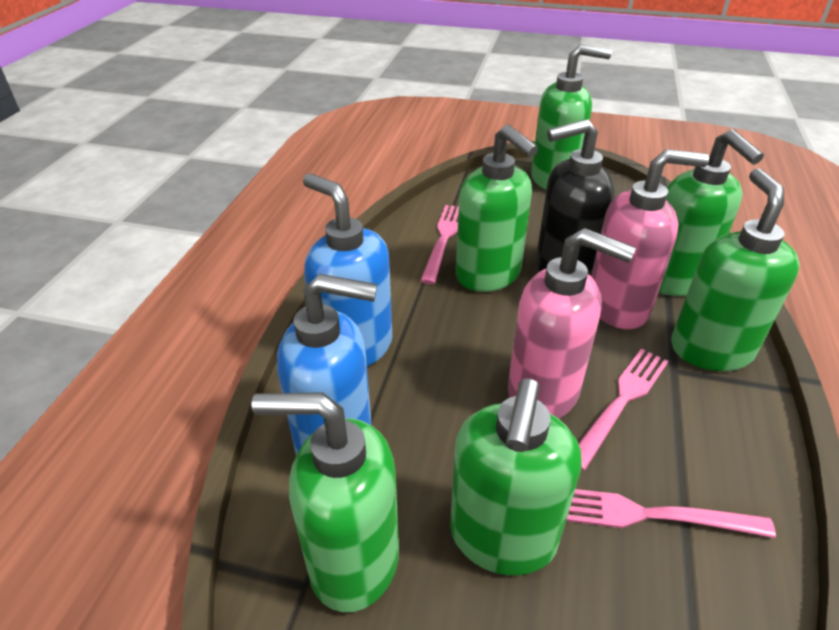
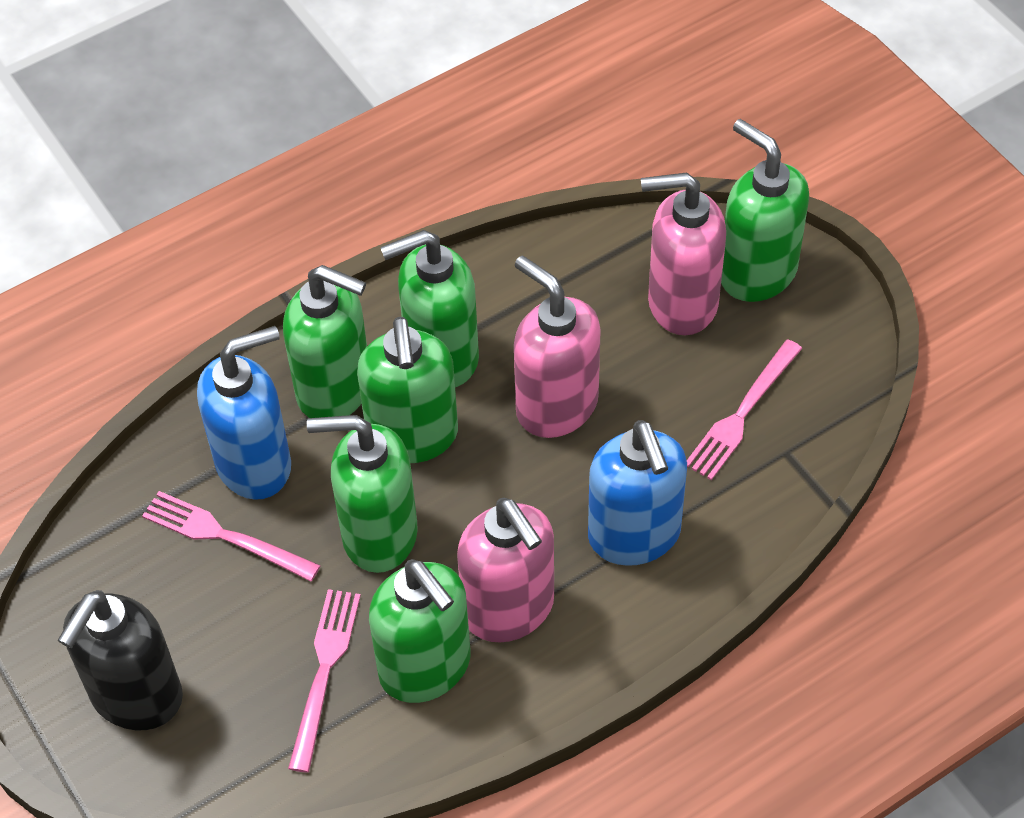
pink soap dispenser: [508,228,636,419] [591,149,709,329] = 2 -> [457,498,554,642] [514,256,601,438] [641,173,726,335] = 3

